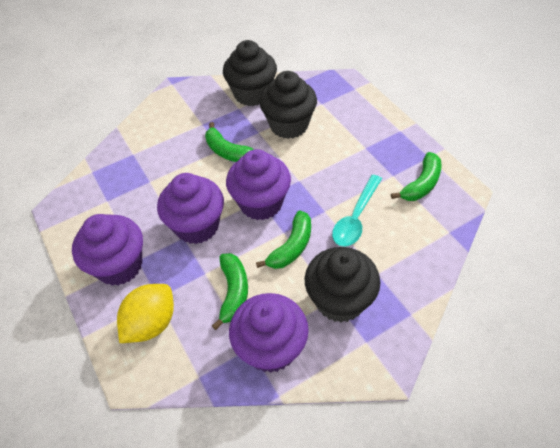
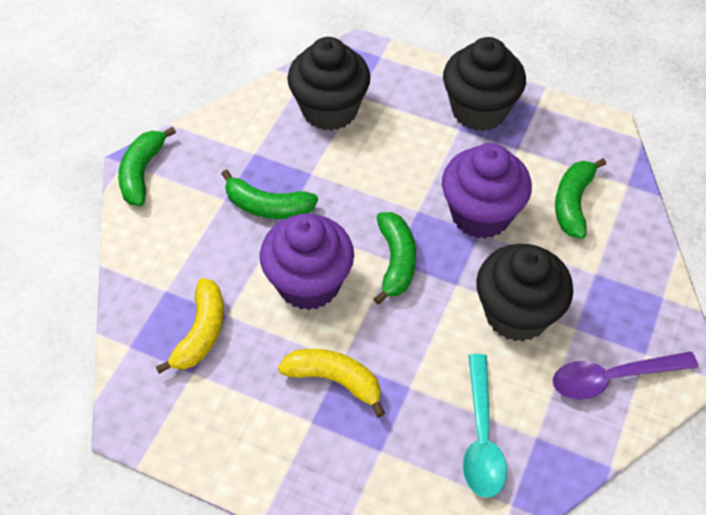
purple cupcake: [72,214,143,286] [157,173,224,244] [226,149,291,220] [229,293,309,373] = 4 -> [260,213,354,310] [442,143,532,239] = 2
purple spoon: none = 0 -> [553,351,698,400] = 1
yellow banana: none = 0 -> [156,278,224,374] [278,349,385,417] = 2
yellow lemon: [117,284,174,343] = 1 -> none = 0

